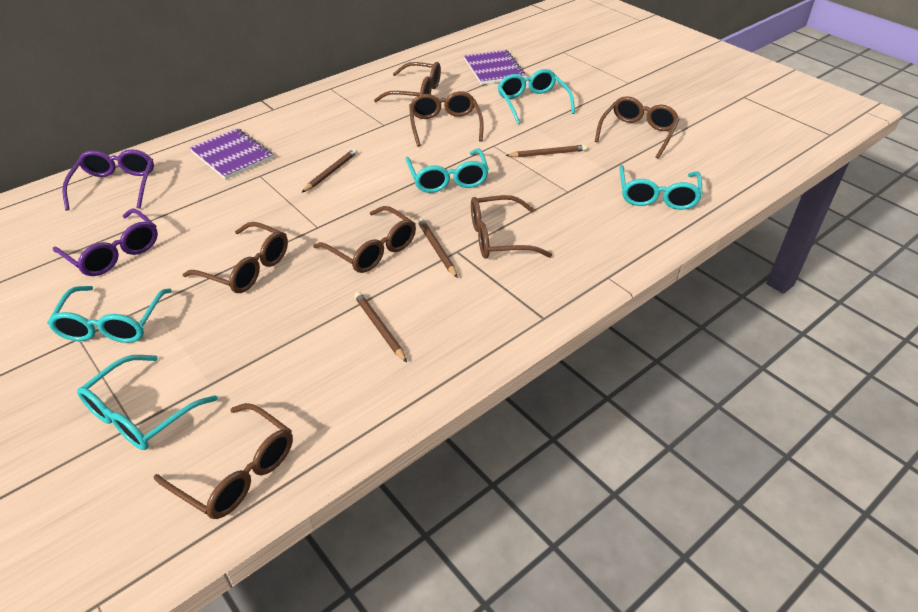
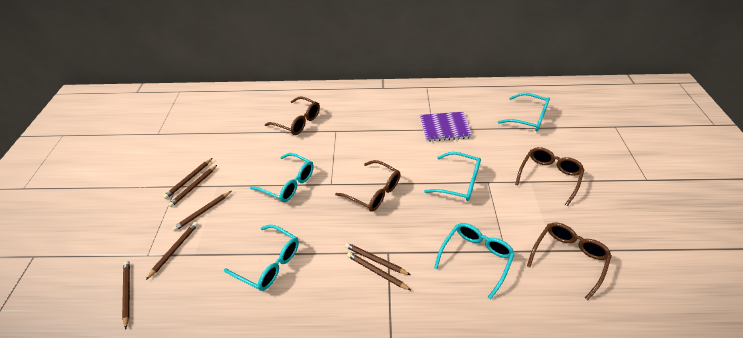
brown glasses: [154,403,293,519] [182,222,288,293] [313,206,416,273] [374,62,441,102] [409,91,484,147] [471,195,552,259] [595,96,680,159] = 7 -> [265,96,320,135] [335,160,401,212] [515,147,584,206] [527,223,612,300] = 4
brown pencil: [301,148,358,193] [354,292,407,362] [417,218,458,278] [505,145,587,158] = 4 -> [122,261,130,330] [146,222,198,280] [163,158,212,199] [168,165,217,207] [172,191,232,231] [345,243,410,275] [347,252,412,291] = 7
purple glasses: [53,209,158,276] [62,149,154,211] = 2 -> none = 0
purple notebook: [189,128,273,180] [464,50,526,85] = 2 -> [420,112,473,141] = 1

